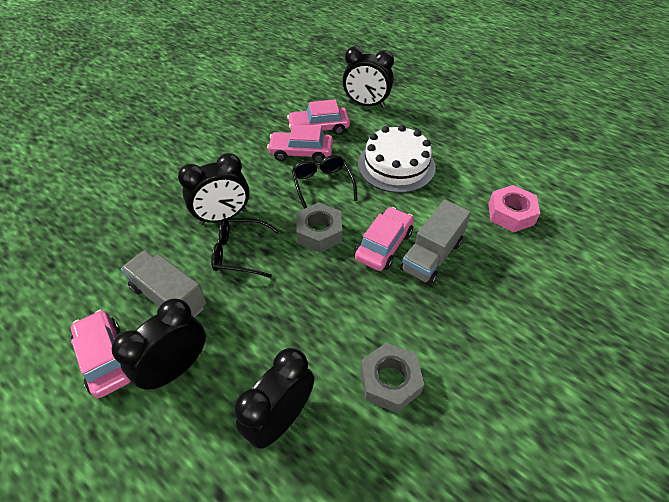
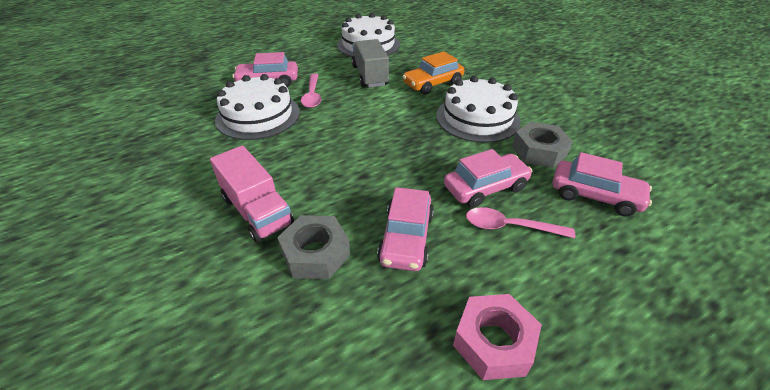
black clock: [112,298,206,390] [178,153,250,225] [235,348,314,449] [342,46,394,107] = 4 -> none = 0
black glasses: [211,218,280,278] [292,155,358,209] = 2 -> none = 0
grey truck: [121,250,207,318] [400,200,471,285] = 2 -> [352,39,389,88] = 1
orange car: none = 0 -> [402,51,464,95] = 1
pink spoon: none = 0 -> [301,73,321,108] [466,207,575,238] = 2
pink truck: none = 0 -> [210,145,294,243] = 1
white cake: [358,125,436,193] = 1 -> [215,74,300,140] [337,13,400,57] [436,76,521,143] = 3

